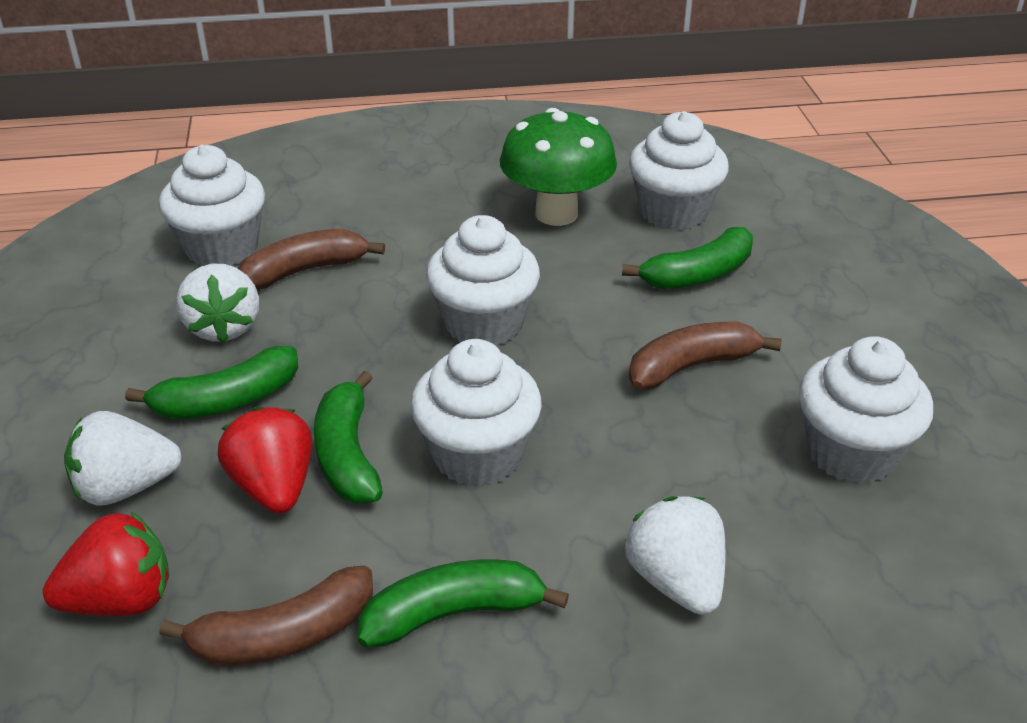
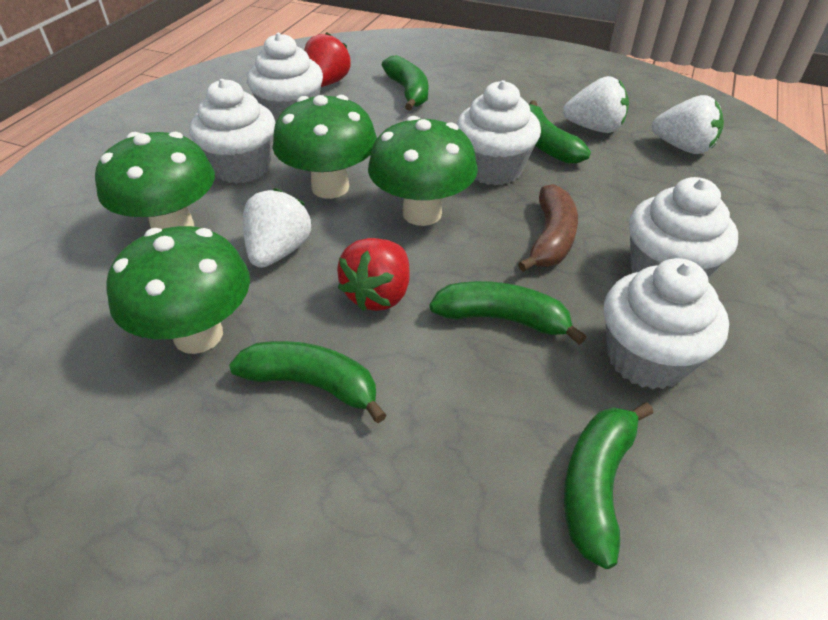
brown banana: [159,566,373,665] [238,229,385,290] [628,321,782,390] = 3 -> [518,184,578,272] = 1
green banana: [125,346,298,419] [314,371,383,504] [358,559,569,648] [622,227,753,289] = 4 -> [229,341,386,423] [382,55,428,111] [430,281,586,345] [529,101,591,164] [564,402,653,569] = 5
green mushroom: [500,108,617,226] = 1 -> [95,132,215,229] [106,226,250,354] [273,95,377,199] [368,116,478,226] = 4

